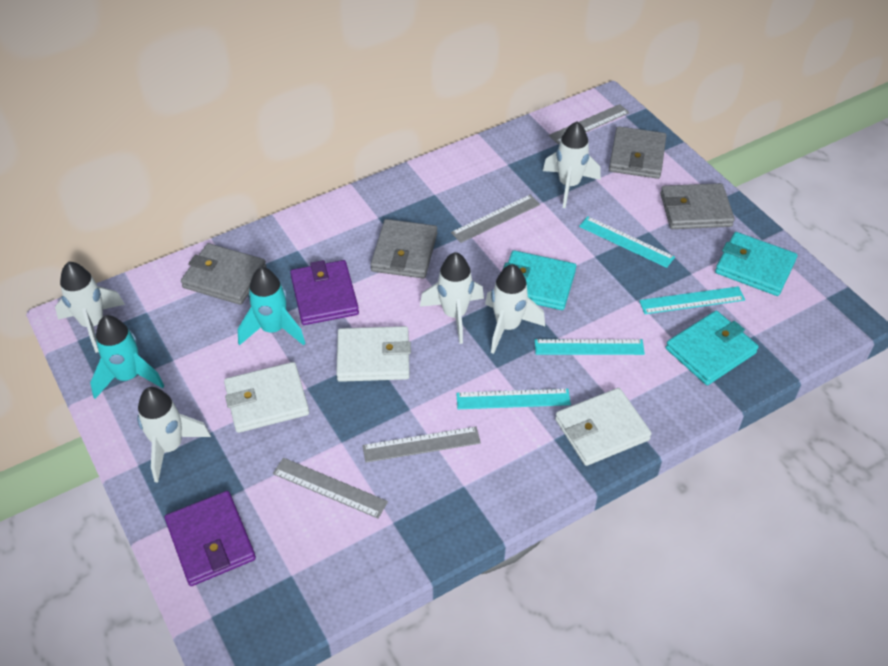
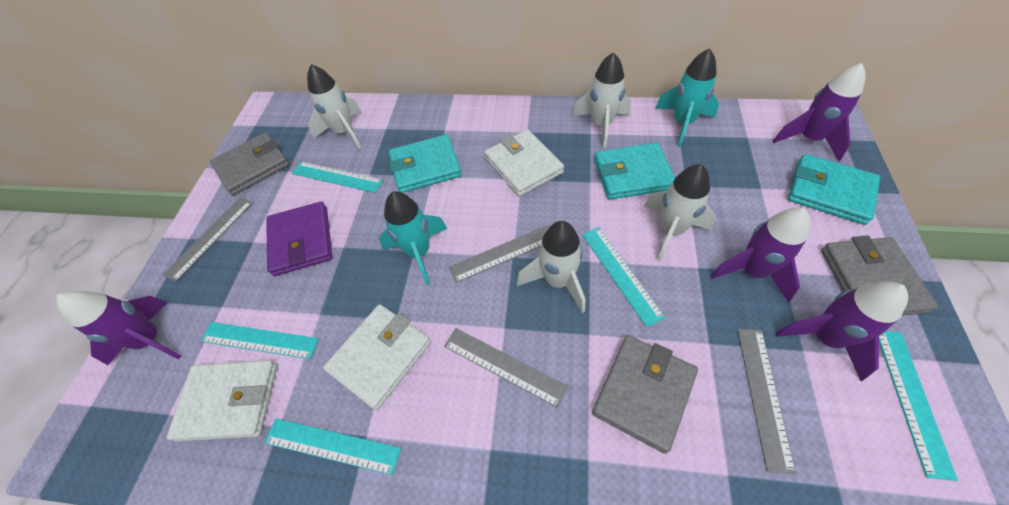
grey wallet: [181,243,266,305] [371,219,437,279] [609,126,666,179] [660,183,735,229] = 4 -> [210,133,289,196] [592,335,698,454] [821,236,938,316] = 3
purple rocket: none = 0 -> [57,291,181,365] [710,208,810,302] [773,63,866,161] [775,282,908,381] = 4
purple wallet: [165,491,256,586] [290,260,359,325] = 2 -> [266,201,332,276] = 1
turquoise ruler: [456,389,571,409] [535,339,645,355] [579,216,675,268] [639,286,745,314] = 4 -> [200,322,319,359] [264,418,401,475] [292,162,383,193] [582,227,665,327] [879,331,958,481] = 5
white rocket: [55,262,125,353] [137,387,211,482] [420,252,484,344] [485,264,545,354] [543,121,601,208] = 5 -> [307,64,361,149] [517,221,585,313] [572,52,631,149] [644,164,716,261] = 4

